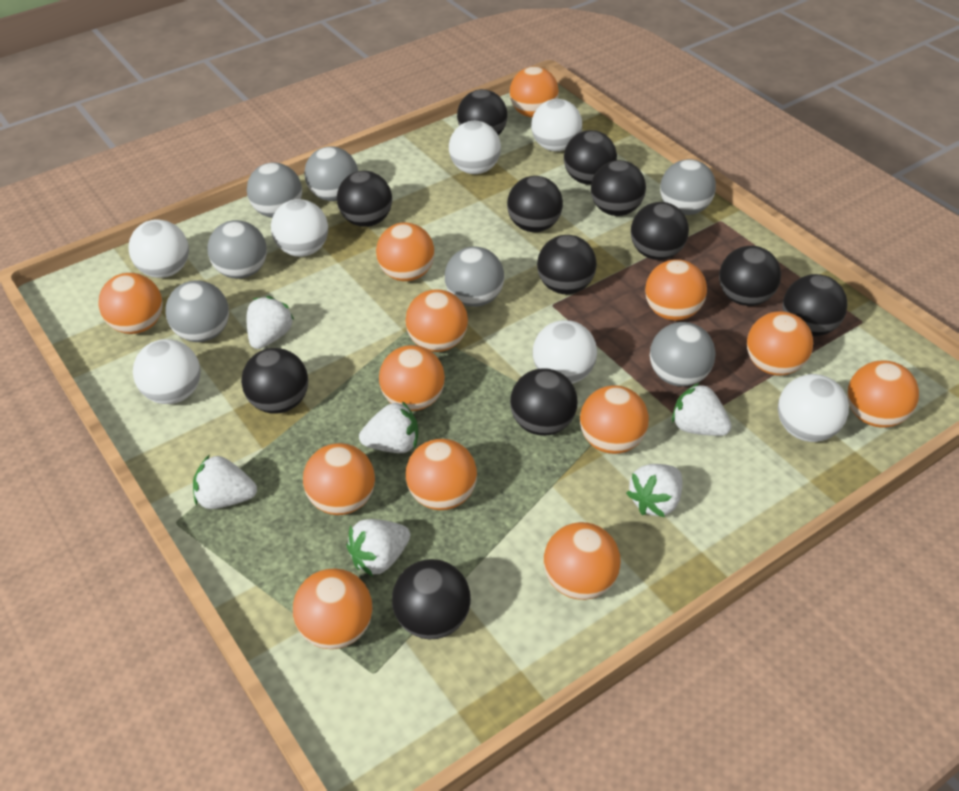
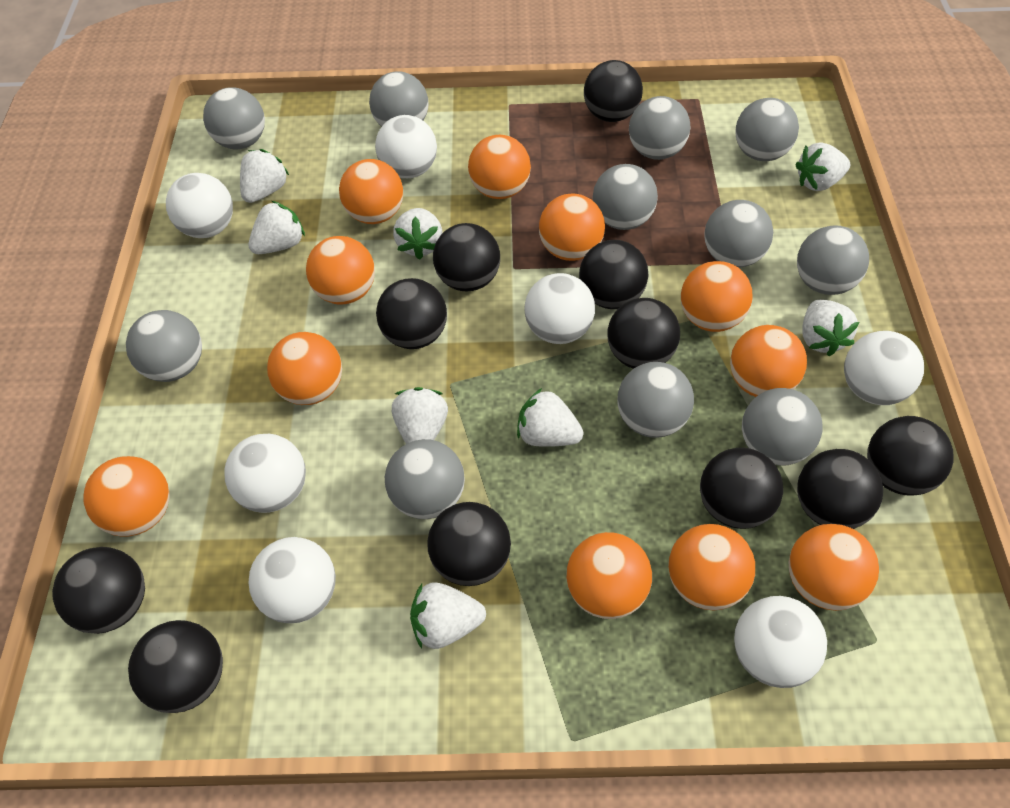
black ball: [241,348,308,414] [337,171,392,227] [392,559,471,639] [457,89,508,135] [507,176,563,232] [510,368,577,436] [537,235,597,294] [564,130,617,185] [591,160,646,216] [631,202,689,260] [719,246,781,306] [783,274,848,336] = 12 -> [52,547,145,634] [128,620,223,713] [376,278,447,349] [427,502,511,586] [433,223,500,291] [579,240,649,309] [584,60,643,122] [607,298,680,369] [700,448,783,529] [797,449,883,529] [867,416,954,495] = 11
grey ball: [165,281,229,342] [208,220,267,279] [247,163,302,218] [304,146,358,201] [445,246,504,307] [650,322,716,387] [660,159,716,215] = 7 -> [126,310,202,382] [203,87,265,149] [369,71,429,127] [385,439,465,519] [592,164,658,230] [617,362,694,438] [629,96,691,160] [704,200,773,268] [735,98,799,161] [742,388,823,466] [797,225,869,295] = 11
orange ball: [98,273,163,334] [293,569,373,649] [303,443,375,515] [376,223,435,281] [379,345,445,411] [405,289,468,352] [406,439,477,510] [510,66,559,118] [544,522,621,600] [580,385,649,454] [645,259,707,321] [747,311,813,376] [847,360,919,428] = 13 -> [83,456,170,537] [267,332,342,405] [306,236,375,305] [339,159,403,224] [468,135,531,199] [539,194,605,261] [566,532,652,619] [668,524,755,610] [681,261,752,332] [730,325,807,397] [788,524,879,611] = 11
white strawberry: [193,454,257,509] [247,296,294,349] [347,519,410,576] [359,401,418,453] [626,464,682,517] [672,383,732,436] = 6 -> [240,149,289,203] [248,201,305,254] [392,387,448,444] [393,208,443,260] [410,583,486,649] [517,388,584,447] [795,142,850,191] [802,300,859,356] = 8

